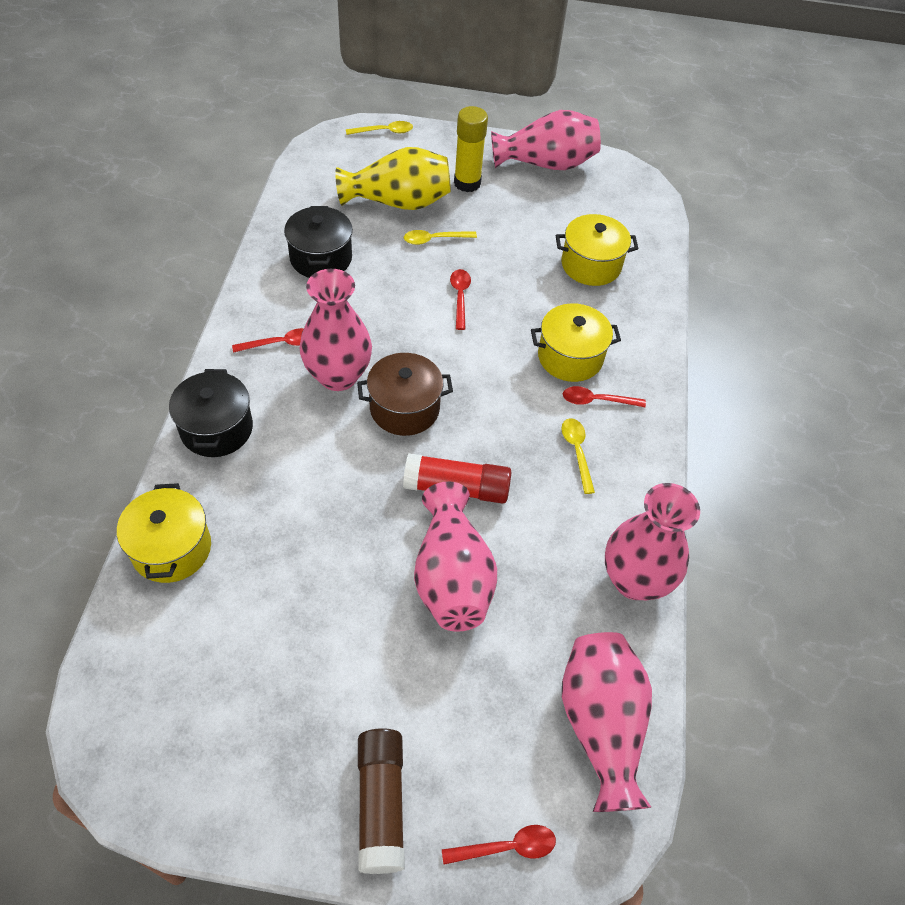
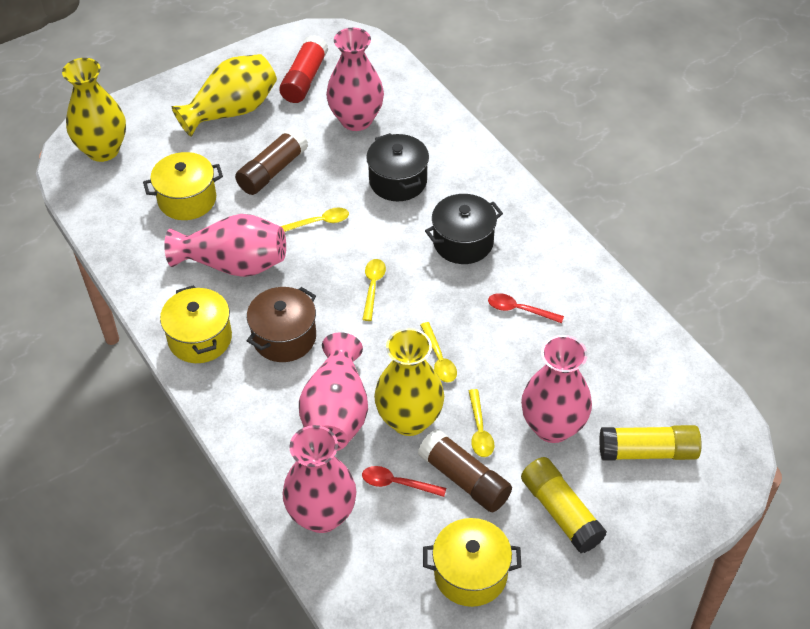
brown glue stick: [358,728,405,874] = 1 -> [235,127,308,195] [418,429,512,512] = 2
red spoon: [232,328,304,353] [442,825,556,865] [450,269,471,330] [563,386,646,407] = 4 -> [362,466,446,497] [488,293,564,323] = 2
yellow glue stick: [454,106,488,192] = 1 -> [521,457,607,553] [599,425,702,461] = 2
yellow spoon: [346,121,413,135] [404,230,477,245] [561,418,595,494] = 3 -> [281,208,349,232] [362,259,386,321] [420,322,457,382] [469,389,494,457] = 4
yellow vase: [335,147,451,210] = 1 -> [62,58,126,162] [172,54,277,137] [374,328,444,436] = 3

